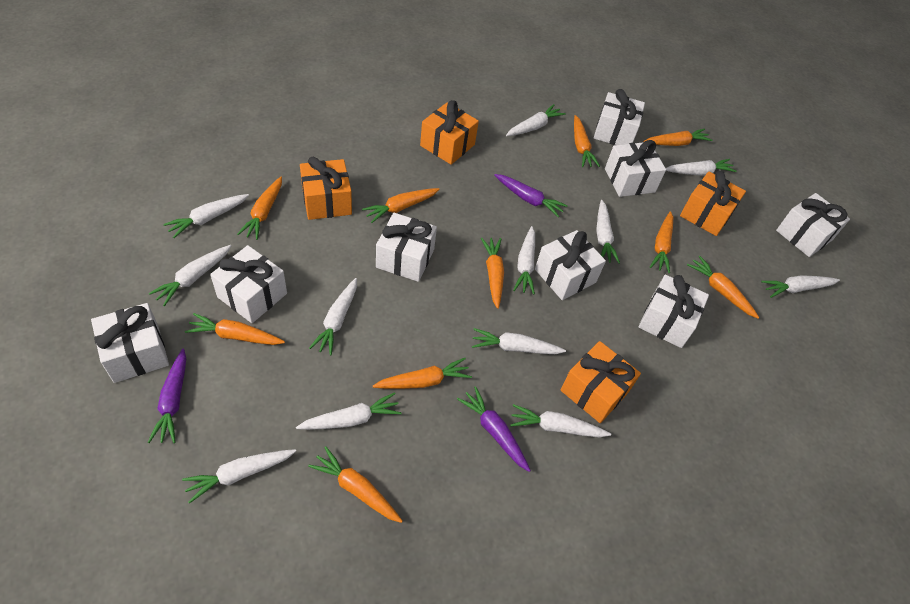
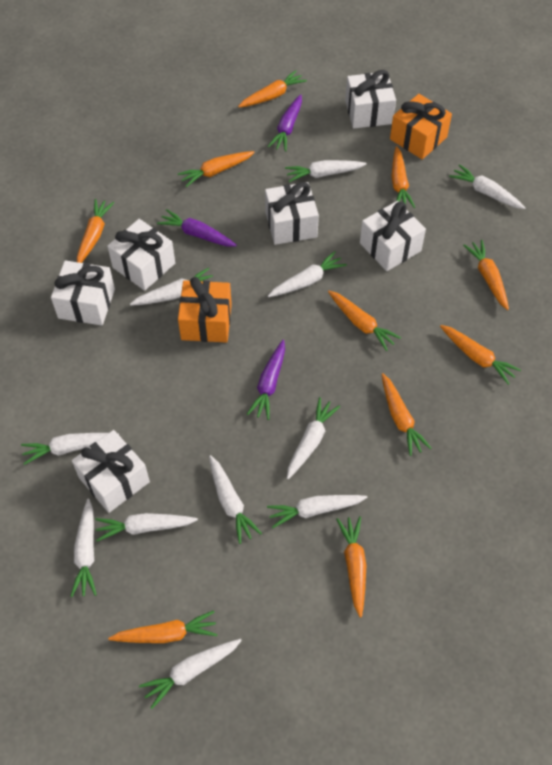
orange gift: [300,157,352,220] [420,100,479,165] [561,341,641,423] [680,171,746,236] = 4 -> [178,277,232,343] [390,94,452,159] = 2
white carrot: [149,245,231,306] [163,194,249,238] [182,449,296,504] [296,392,402,430] [309,278,357,355] [472,328,566,354] [506,104,566,136] [510,404,611,438] [513,226,535,295] [596,200,620,264] [666,159,737,176] [761,275,840,298] = 12 -> [21,433,119,465] [70,498,97,597] [95,513,198,541] [130,268,213,306] [139,639,242,709] [209,455,262,544] [267,495,367,528] [268,251,347,297] [285,160,367,182] [287,397,340,479] [449,164,526,209] = 11
white gift: [91,303,169,383] [210,245,287,323] [376,213,437,282] [535,230,606,300] [594,89,645,145] [605,140,666,197] [638,275,709,348] [776,193,850,257] = 8 -> [51,260,115,325] [72,430,150,513] [107,219,175,291] [265,182,319,245] [345,70,396,129] [360,201,426,271] = 6

